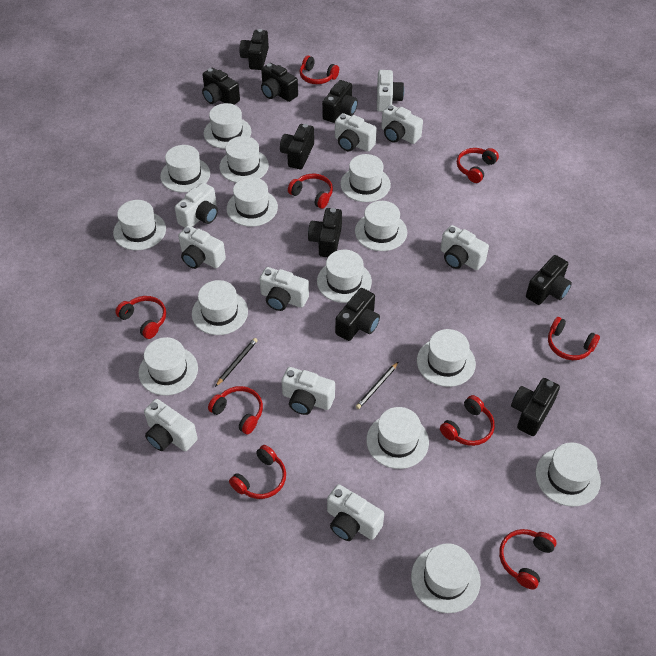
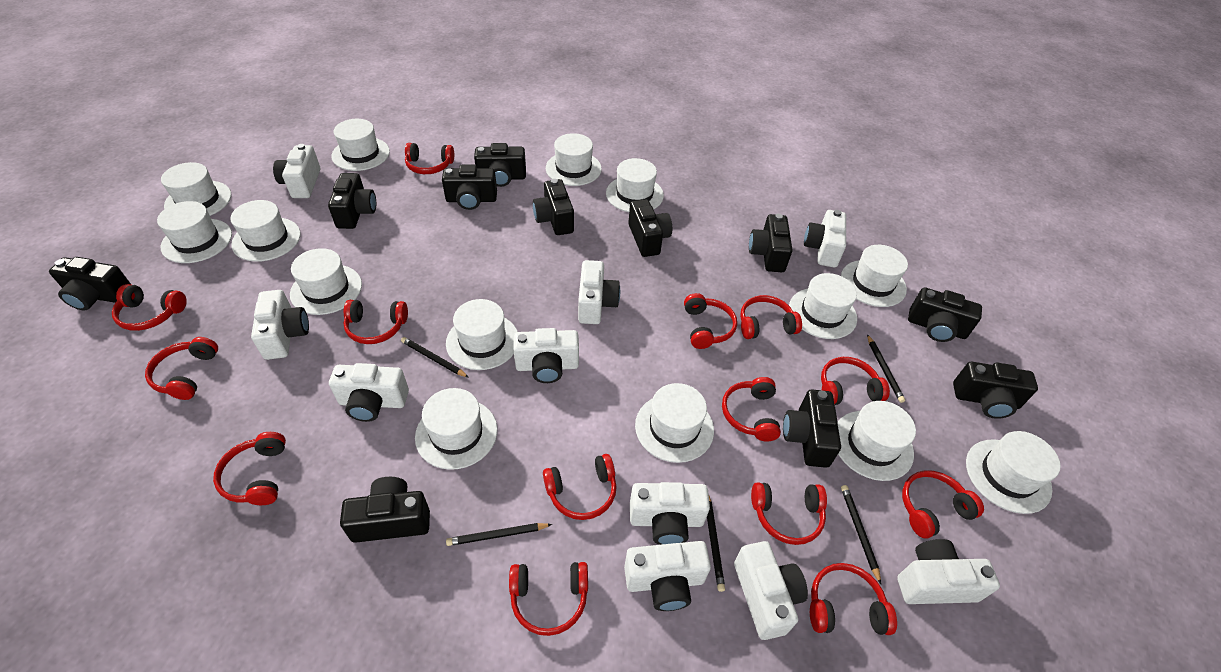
black camera: [202,68,240,105] [240,29,269,70] [261,63,298,102] [280,124,314,169] [308,208,342,257] [322,80,358,123] [335,288,380,341] [511,378,560,436] [526,255,572,305] = 9 -> [49,257,131,311] [328,173,376,229] [340,477,430,543] [442,165,497,210] [474,143,526,187] [533,179,574,235] [628,199,672,257] [749,214,792,272] [783,389,841,468] [908,287,982,342] [953,362,1038,419] = 11
black pencil: [215,338,258,387] [356,362,398,409] = 2 -> [401,337,469,378] [446,523,552,546] [707,496,725,592] [841,485,881,584] [867,334,905,403] = 5
red headphones: [115,296,166,339] [208,386,263,435] [229,445,286,499] [288,174,333,209] [299,55,339,84] [440,395,495,446] [457,148,499,183] [499,529,557,589] [548,317,600,360] = 9 -> [112,284,187,331] [145,337,218,400] [213,432,286,505] [343,300,408,344] [405,143,454,174] [509,562,588,636] [543,454,617,520] [684,293,737,349] [722,377,781,441] [740,295,802,339] [751,482,827,545] [810,563,897,635] [821,357,890,405] [902,470,984,538] = 14

